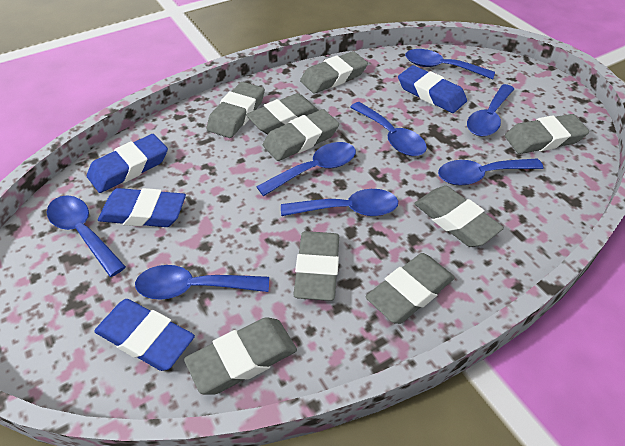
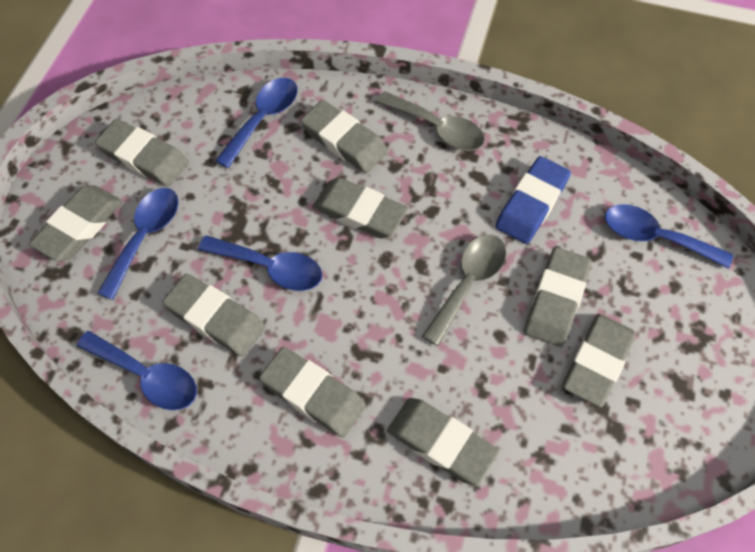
blue eraser: [87,134,168,193] [94,299,195,371] [98,188,186,227] [398,65,467,113] = 4 -> [495,156,571,244] = 1
blue spoon: [47,195,126,277] [135,265,269,300] [256,142,356,196] [281,189,398,216] [350,102,427,156] [405,49,495,79] [438,158,544,186] [467,84,514,137] = 8 -> [77,331,197,410] [97,188,179,300] [198,235,323,291] [215,78,298,168] [605,204,733,269] = 5
grey spoon: none = 0 -> [377,91,485,151] [422,235,506,346] = 2

